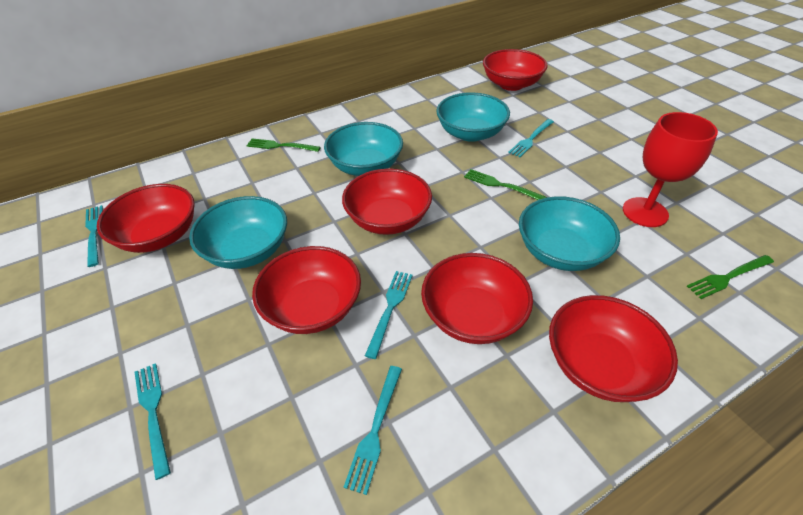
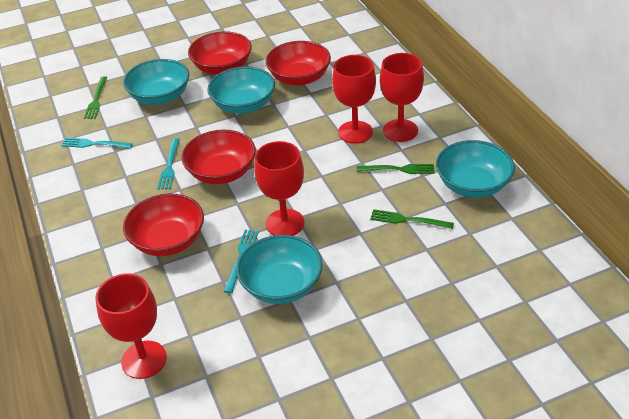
red bowl: [97,184,195,253] [252,246,361,334] [342,168,432,235] [421,253,533,344] [483,49,548,91] [549,295,678,402] = 6 -> [123,194,204,256] [181,130,256,184] [188,31,252,75] [265,41,331,86] = 4
red goblet: [623,112,718,227] = 1 -> [95,273,167,379] [254,141,304,236] [332,55,376,144] [380,53,424,142] = 4
turquoise fork: [85,205,103,267] [134,363,171,480] [344,366,402,495] [365,271,413,359] [508,119,554,157] = 5 -> [61,137,133,149] [157,138,180,189] [223,230,259,293] = 3

